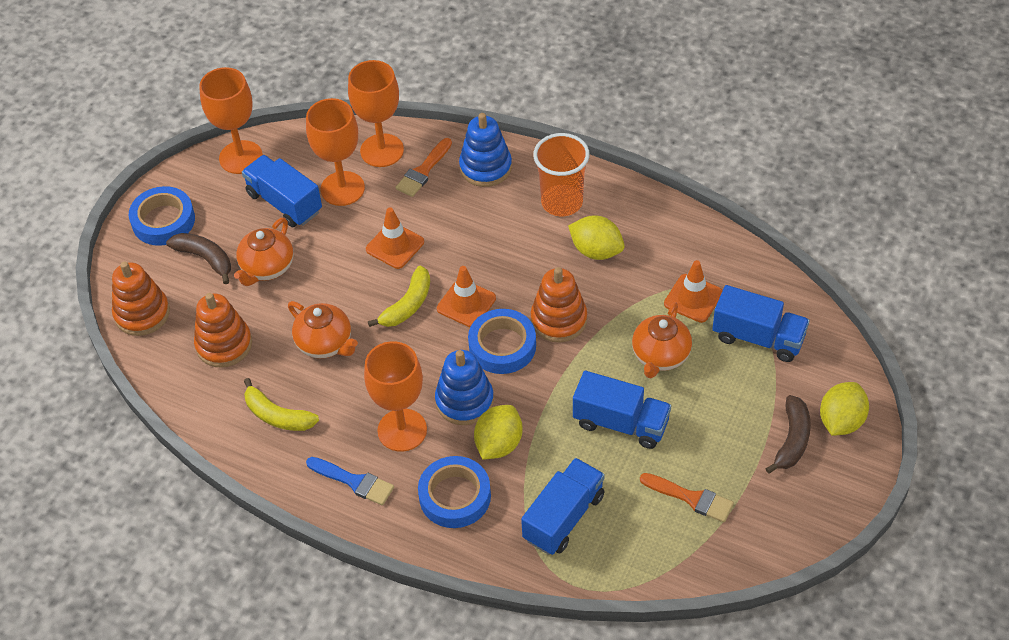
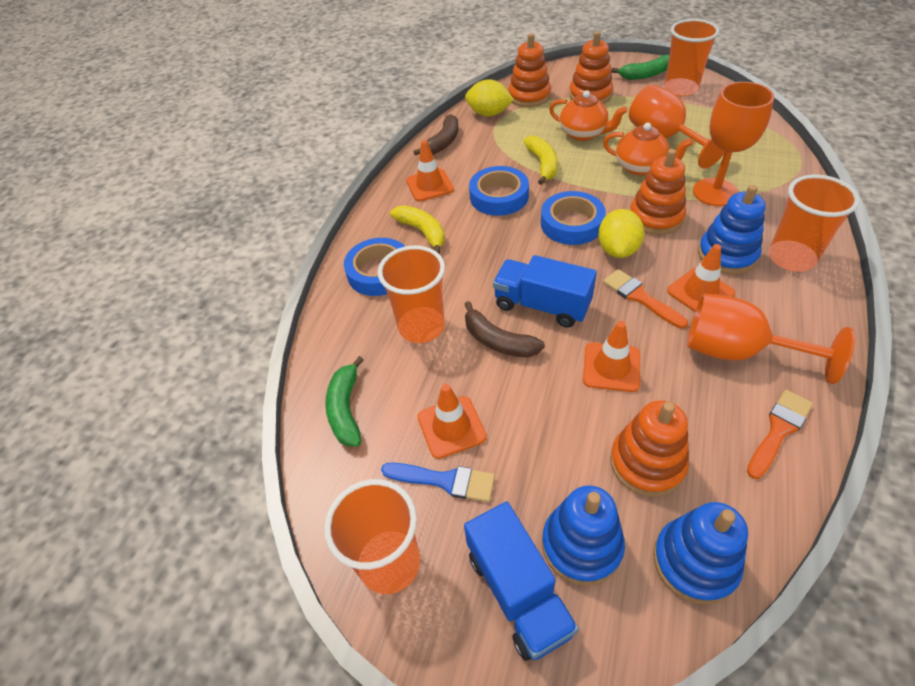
blue stacking toy: [435,350,494,425] [459,113,512,187] = 2 -> [542,485,625,586] [653,502,748,605] [698,185,766,274] = 3
blue truck: [242,155,322,227] [521,458,605,555] [573,371,671,449] [712,285,810,362] = 4 -> [464,502,579,661] [493,255,597,328] = 2
green banana: none = 0 -> [325,356,364,446] [611,55,669,80] = 2
orange cup: [533,133,590,216] = 1 -> [324,479,420,594] [378,246,445,343] [664,19,719,96] [769,175,860,272] = 4
orange goblet: [199,67,263,174] [306,98,365,206] [348,60,404,167] [364,341,427,452] = 4 -> [629,85,725,169] [687,294,855,384] [693,82,774,206] = 3
orange stacking toy: [112,261,170,336] [194,293,252,368] [531,267,587,342] = 3 -> [509,33,551,107] [569,31,613,104] [610,400,689,497] [630,149,686,235] = 4
orange teapot: [234,218,294,286] [288,301,358,358] [632,302,692,379] = 3 -> [549,90,628,141] [603,123,693,176] = 2
orange traffic cone: [366,207,424,269] [437,266,496,327] [664,260,723,323] = 3 -> [406,140,454,201] [418,384,487,459] [583,321,640,392] [667,244,735,312] = 4
yellow lemon: [474,405,523,460] [568,215,625,260] [820,382,869,436] = 3 -> [465,79,514,117] [598,209,645,258] = 2

